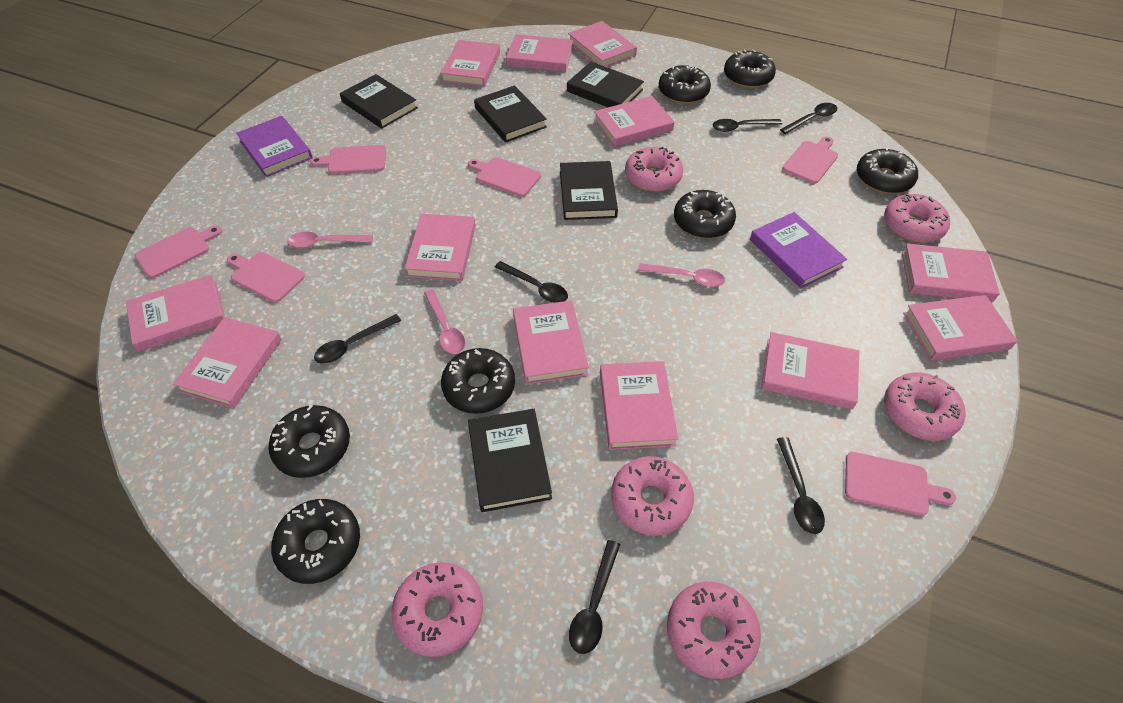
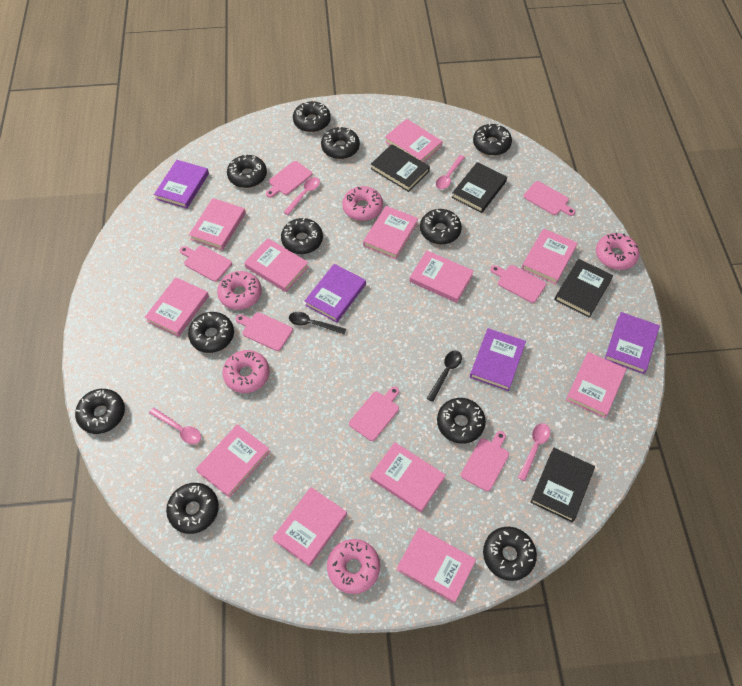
black book: [340,74,418,129] [468,409,552,512] [474,85,547,143] [560,161,618,220] [567,62,644,107] = 5 -> [371,144,430,192] [452,162,507,213] [530,448,595,522] [554,259,614,318] = 4
black donut: [268,405,350,478] [271,499,360,584] [441,348,515,414] [659,65,711,104] [674,190,736,239] [724,49,776,88] [857,147,918,194] = 7 -> [75,389,125,434] [166,483,219,534] [188,312,234,353] [227,154,267,188] [281,217,323,254] [293,101,331,132] [321,126,360,159] [420,209,462,244] [437,398,486,444] [473,123,512,156] [483,527,537,581] = 11
black spoon: [314,314,401,364] [495,261,568,303] [569,540,620,654] [713,119,782,132] [777,437,825,534] [780,103,838,134] = 6 -> [289,312,346,335] [427,350,462,402] = 2
pink cutting board: [135,226,222,278] [227,252,305,303] [310,145,386,174] [468,157,541,197] [782,136,838,184] [845,452,956,516] = 6 -> [180,245,232,282] [236,312,293,351] [266,161,312,198] [349,387,399,441] [461,431,509,491] [490,265,546,303] [523,181,575,216] = 7
pink donut: [391,562,483,657] [611,456,694,536] [625,147,683,192] [667,582,761,679] [884,194,950,243] [884,373,966,441] = 6 -> [217,271,262,310] [222,350,270,393] [327,539,380,594] [342,186,383,221] [596,233,640,270] = 5
pink spoon: [287,232,373,248] [424,289,465,354] [638,263,725,287] = 3 -> [149,407,201,444] [283,177,320,215] [436,155,465,189] [518,423,550,481] = 4
purple book: [236,116,313,177] [750,212,847,288] = 2 -> [154,160,209,209] [305,264,366,323] [470,328,526,391] [605,312,660,374] = 4

